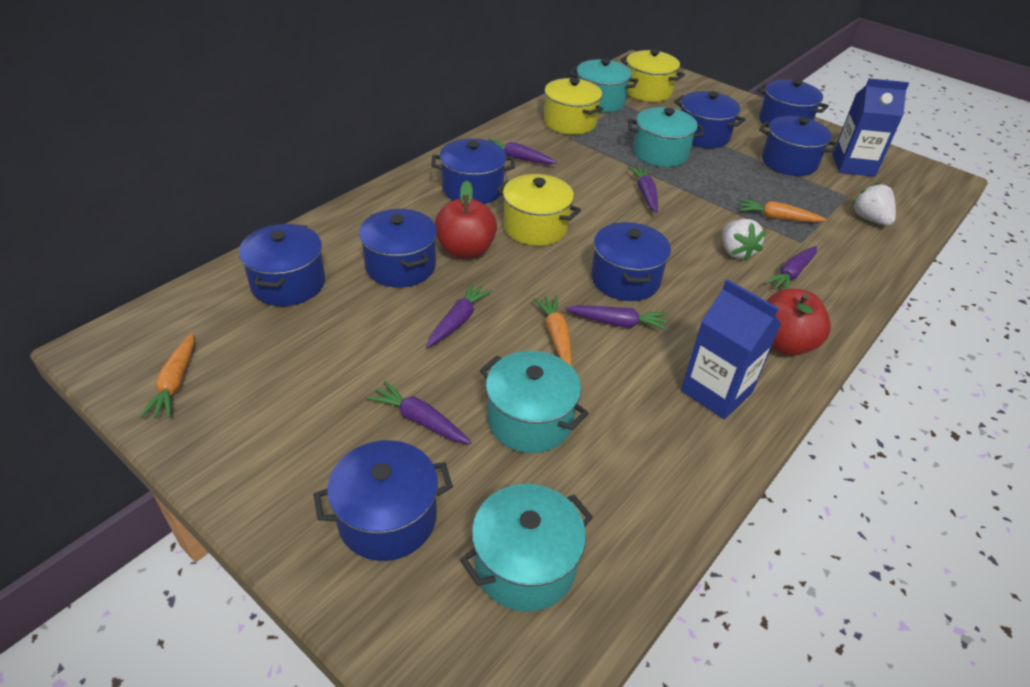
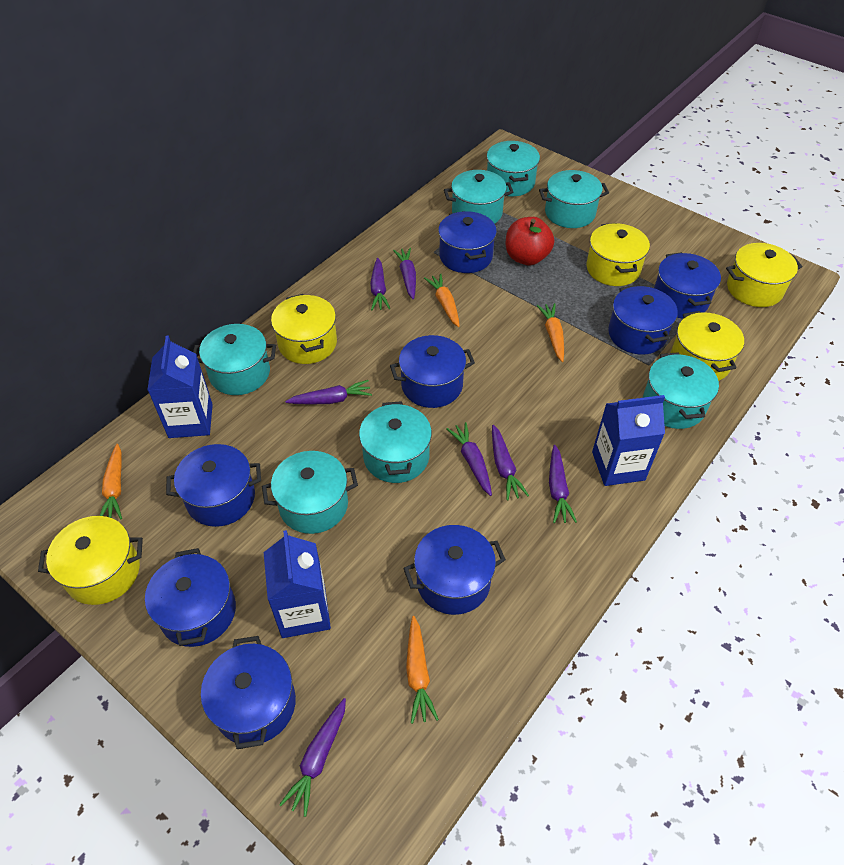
blue carton: [681,279,781,419] [832,78,909,177] = 2 -> [147,335,213,438] [264,530,331,638] [592,395,665,486] = 3
orange carrot: [139,333,194,419] [533,295,572,367] [739,199,826,222] = 3 -> [100,444,122,519] [406,616,439,724] [424,274,460,327] [536,303,564,362] = 4
purple carrot: [367,381,471,444] [426,282,492,348] [488,139,557,164] [565,305,668,331] [628,166,658,213] [764,246,817,289] = 6 -> [279,698,346,817] [285,380,372,405] [370,257,390,310] [393,248,416,299] [446,422,492,496] [492,425,529,500] [549,445,577,523] = 7
red apple: [435,181,497,259] [766,288,831,356] = 2 -> [506,217,554,265] = 1
turquoise pot: [460,484,593,612] [480,351,589,453] [569,58,638,113] [628,107,705,167] = 4 -> [193,324,276,395] [262,451,358,534] [359,401,432,483] [444,170,514,224] [487,141,540,196] [539,170,609,228] [643,352,719,429] = 7
white strawberry: [723,219,766,261] [852,182,896,226] = 2 -> none = 0
yellow pot: [496,174,581,246] [544,78,603,135] [620,49,685,102] = 3 -> [38,516,143,605] [271,294,337,364] [586,223,650,286] [671,311,744,381] [726,243,802,307] = 5

